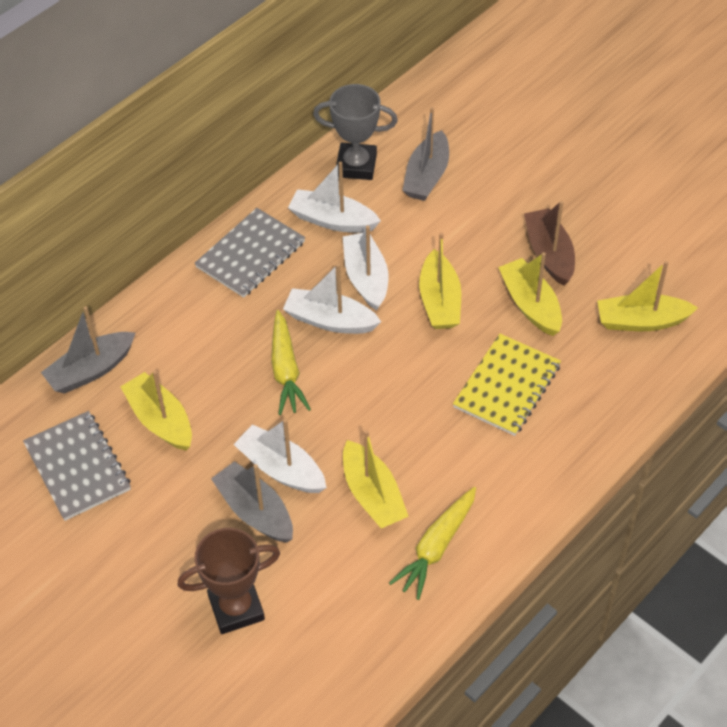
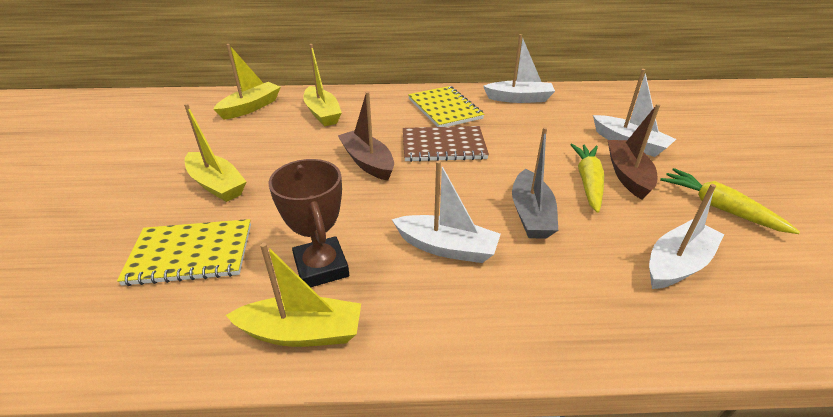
brown boat: [524,201,575,286] = 1 -> [338,91,394,181] [608,104,660,200] = 2
brown notebook: none = 0 -> [403,126,489,162] = 1
grey boat: [41,306,135,394] [211,461,293,543] [402,107,449,201] = 3 -> [512,127,558,239] = 1
grey notebook: [23,411,131,521] [195,208,305,298] = 2 -> none = 0
grey trophy: [313,84,398,180] = 1 -> none = 0
yellow boat: [120,370,192,451] [343,430,409,528] [419,232,461,329] [498,252,562,336] [597,261,698,331] = 5 -> [184,104,247,202] [213,44,281,120] [226,243,361,347] [303,44,342,126] = 4
yellow notebook: [453,334,561,436] = 1 -> [117,219,251,286] [408,86,484,127] = 2

